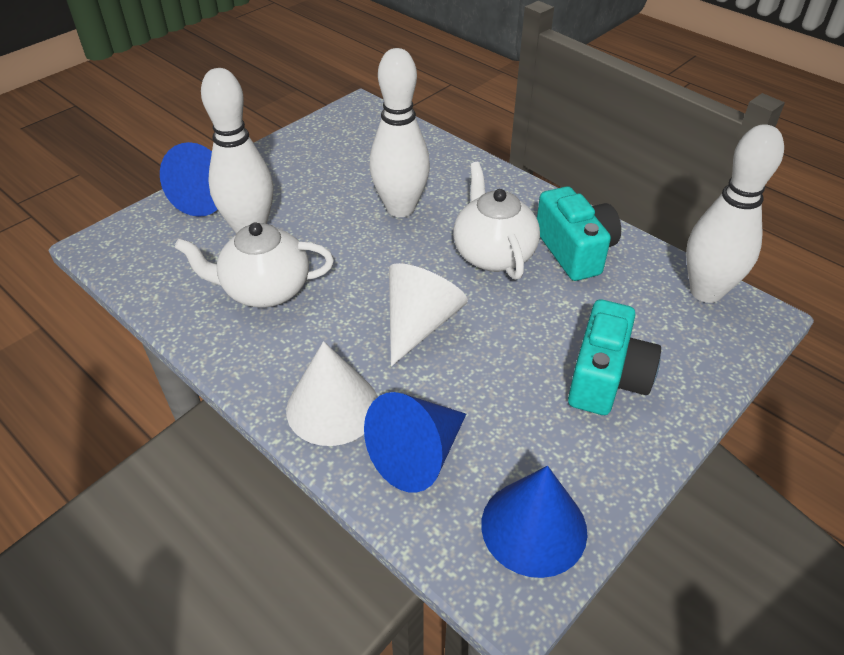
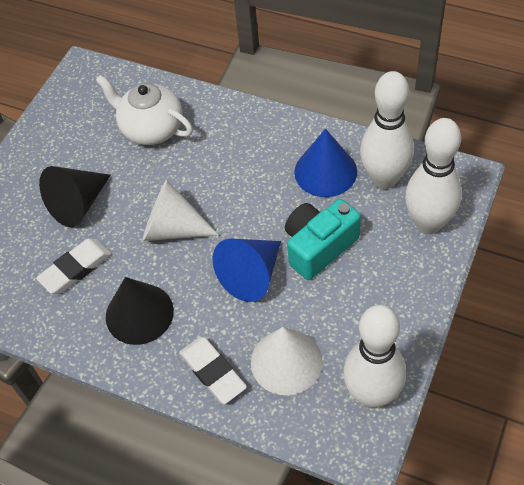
black cone: none = 0 -> [39,166,111,227] [106,277,174,345] = 2
blue cone: [160,142,218,217] [364,392,466,493] [481,466,587,578] = 3 -> [213,238,281,302] [294,129,357,197] = 2
turquoise camera: [537,186,621,281] [568,299,661,415] = 2 -> [285,199,361,280] = 1
white eraser: none = 0 -> [36,238,112,294] [179,337,247,404] = 2
white teapot: [175,222,334,308] [453,162,540,280] = 2 -> [96,75,193,145] = 1

